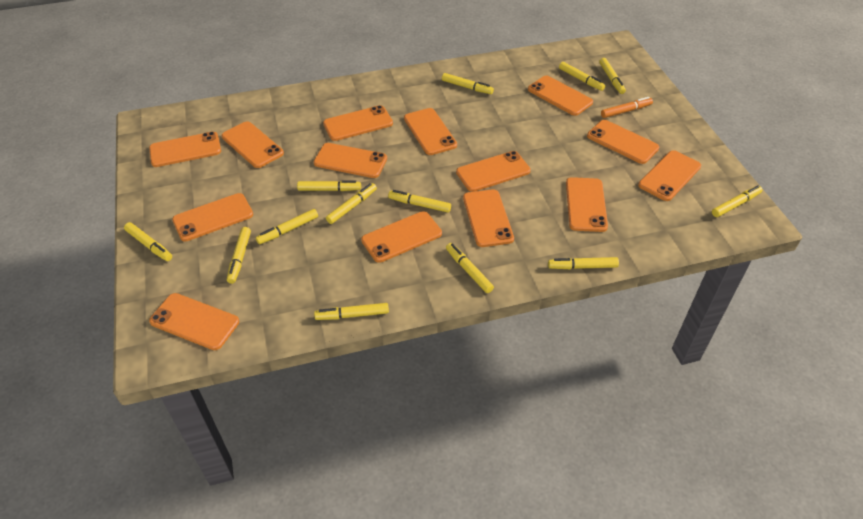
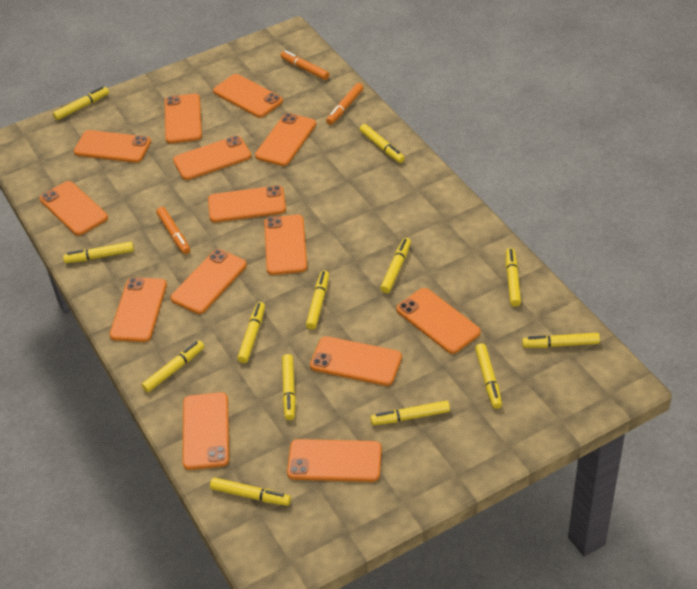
orange marker: [601,97,653,118] = 1 -> [156,207,190,254] [280,50,329,80] [326,83,364,125] = 3

